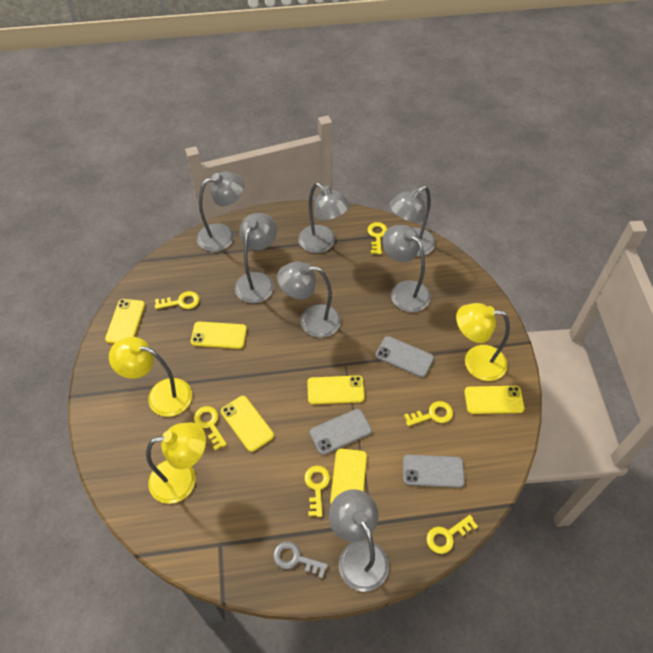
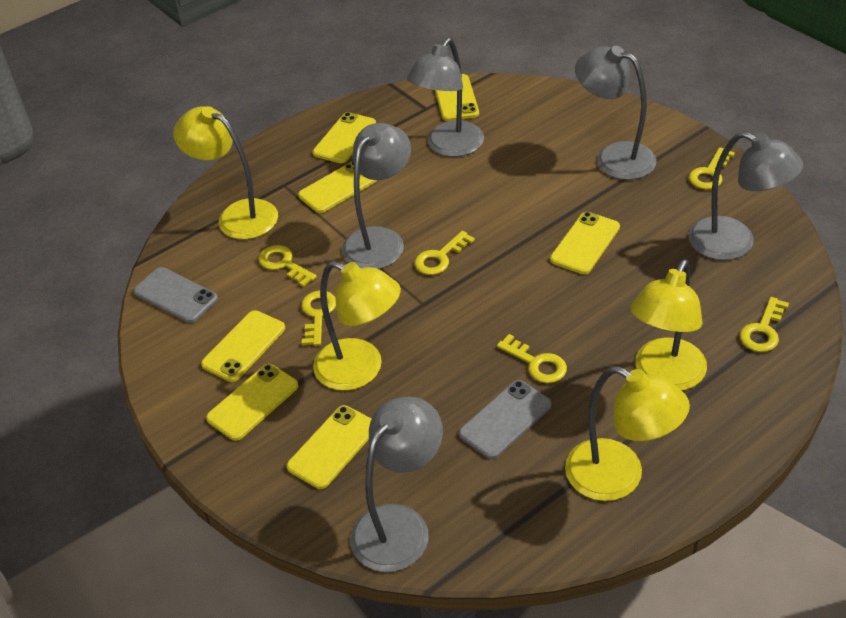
grey key: [273,541,328,578] = 1 -> none = 0
grey lamp: [197,171,244,252] [235,213,277,303] [277,261,341,338] [298,183,350,253] [329,489,389,592] [382,225,431,312] [389,186,436,256] = 7 -> [342,123,411,269] [350,397,443,572] [407,38,484,157] [575,46,657,180] [689,131,803,260] = 5
grey phone: [309,409,372,455] [375,336,434,378] [403,454,465,488] = 3 -> [133,267,218,323] [459,380,552,459] = 2
yellow lamp: [109,337,192,417] [146,422,206,504] [456,303,510,381] = 3 -> [173,106,278,239] [313,261,401,391] [565,366,690,501] [630,259,707,391] = 4
yellow phone: [105,299,145,344] [191,321,247,349] [221,396,274,452] [307,375,365,404] [330,449,367,504] [464,386,525,414] = 6 -> [201,310,285,382] [206,364,299,441] [286,405,372,489] [298,161,377,213] [313,112,376,163] [435,74,479,121] [550,212,620,274] = 7

